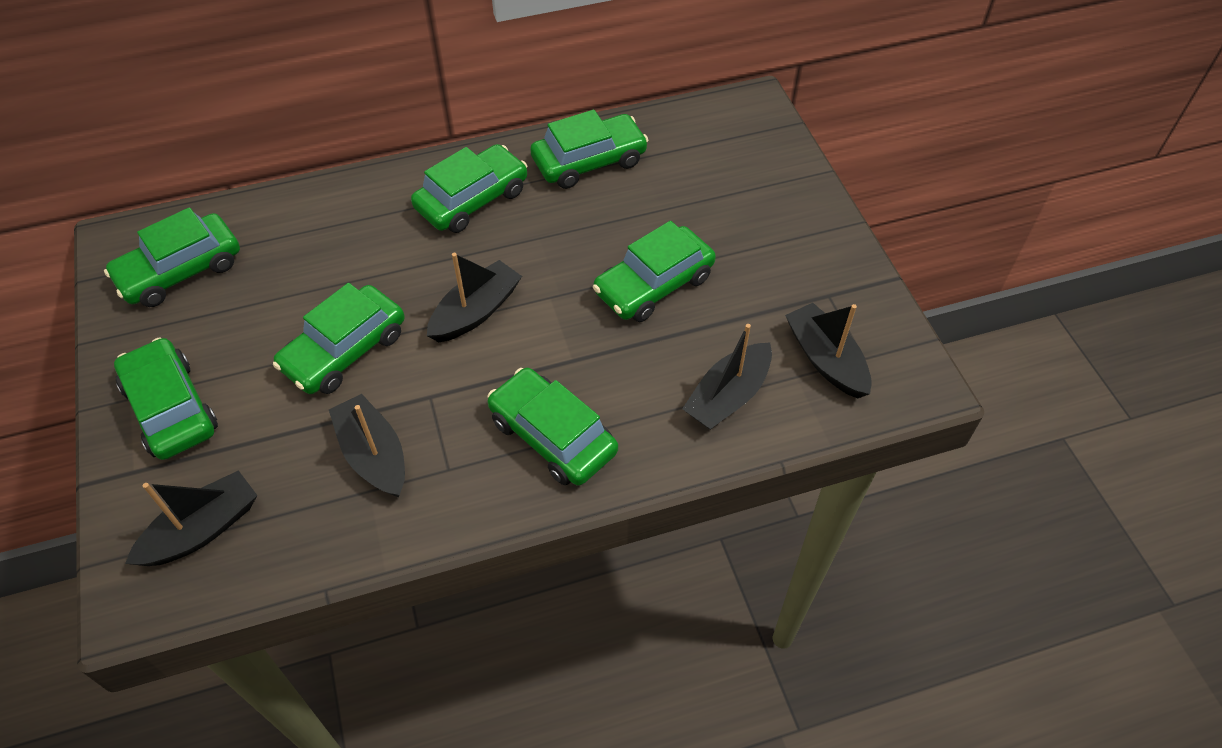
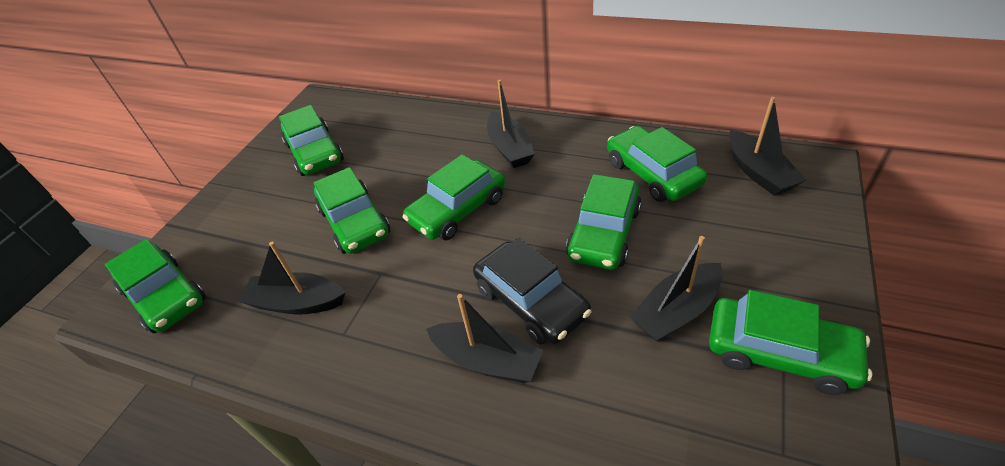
black car: none = 0 -> [473,238,591,345] = 1

